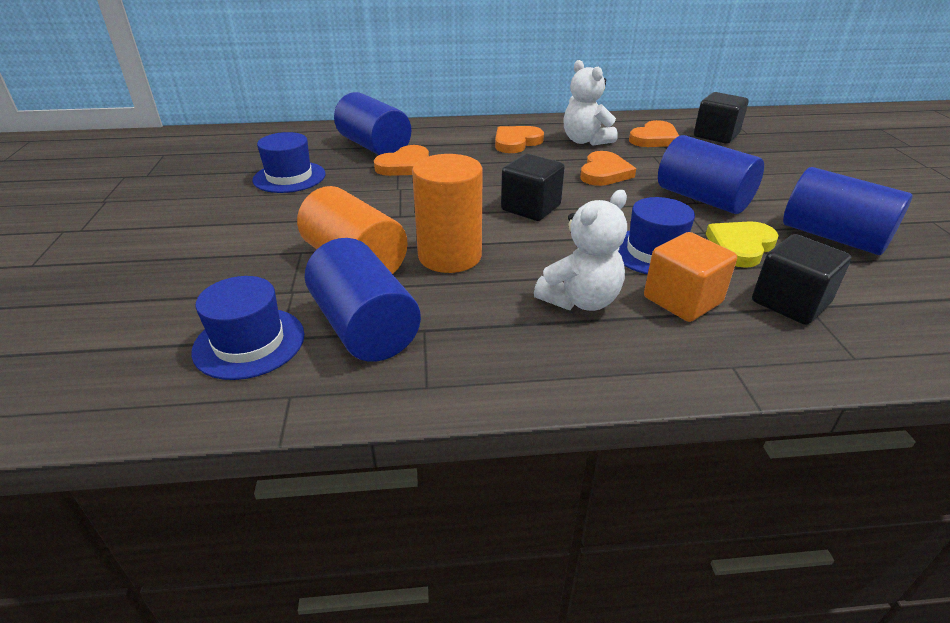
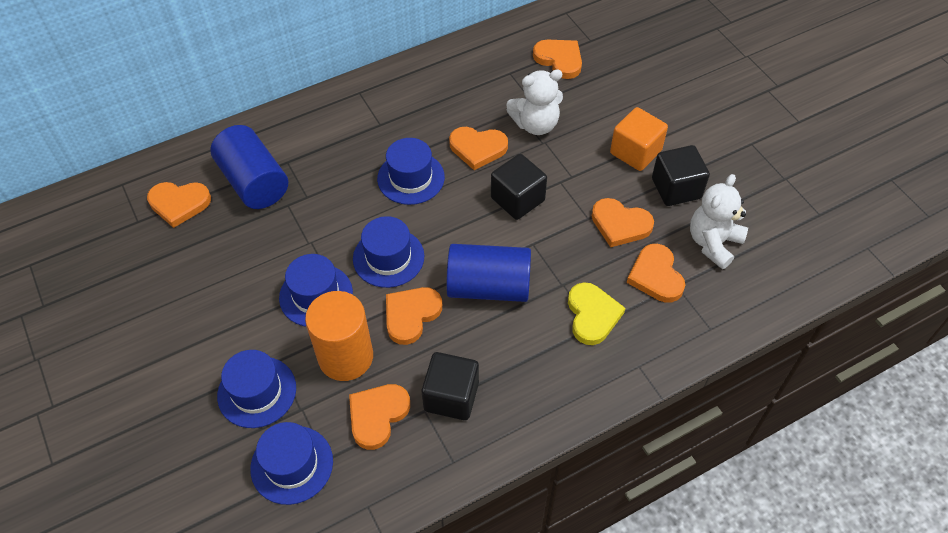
blue cylinder: [305,238,421,362] [334,92,411,155] [658,135,764,214] [783,167,912,255] = 4 -> [210,125,288,209] [446,244,531,302] = 2
blue hat: [191,276,304,380] [252,132,326,193] [618,197,695,274] = 3 -> [217,350,296,428] [250,422,333,505] [279,254,353,326] [353,216,424,288] [377,138,445,205] = 5
orange cylinder: [297,186,408,274] [412,154,483,273] = 2 -> [305,291,373,381] = 1
orange heart: [374,145,429,176] [495,126,544,153] [580,151,636,186] [629,120,679,147] = 4 -> [147,182,211,228] [349,384,410,450] [386,287,442,345] [449,127,508,170] [533,40,582,79] [592,198,654,247] [627,244,685,303] = 7

